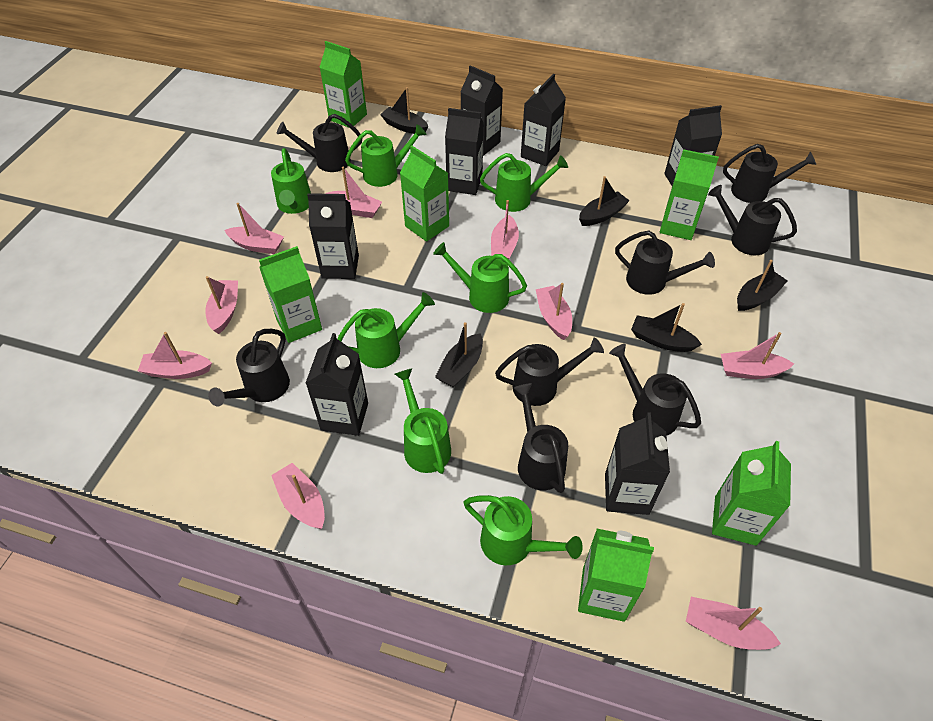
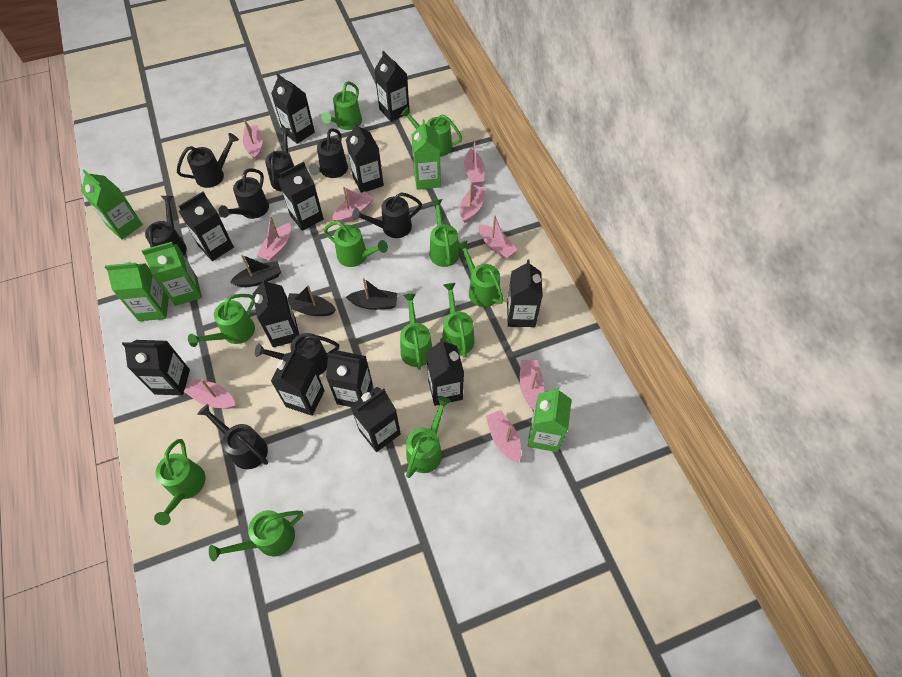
black boat: [380,87,428,134] [435,322,483,388] [579,176,630,226] [631,303,702,352] [737,260,787,311] = 5 -> [230,255,281,287] [287,285,336,316] [346,278,398,310] = 3
black carton: [306,333,368,436] [307,193,359,279] [445,108,484,195] [460,65,503,156] [521,74,566,166] [605,412,670,515] [664,105,722,185] = 7 -> [122,340,190,395] [179,192,234,261] [252,278,299,347] [271,73,315,144] [271,348,325,416] [278,162,324,231] [326,350,373,407] [346,122,384,193] [350,387,401,452] [374,51,410,122] [426,338,464,406] [507,259,543,327] = 12
green carton: [259,246,322,343] [319,41,367,127] [400,145,449,242] [578,529,654,622] [660,149,719,240] [712,441,791,546] = 6 -> [81,170,143,239] [105,262,169,321] [141,242,202,306] [411,119,441,190] [528,387,572,452] = 5
green watering can: [271,148,311,214] [338,292,435,368] [345,124,427,187] [395,368,451,474] [433,242,527,313] [464,495,583,565] [480,153,568,212] = 7 -> [154,439,205,525] [188,294,255,347] [209,510,303,562] [321,81,362,130] [324,221,388,267] [400,293,432,370] [401,107,462,157] [406,396,451,478] [430,199,459,267] [442,283,474,358] [456,240,504,307] = 11

